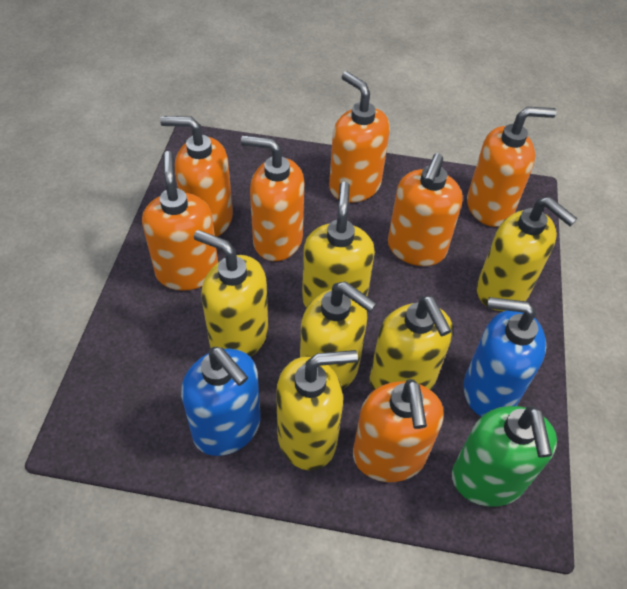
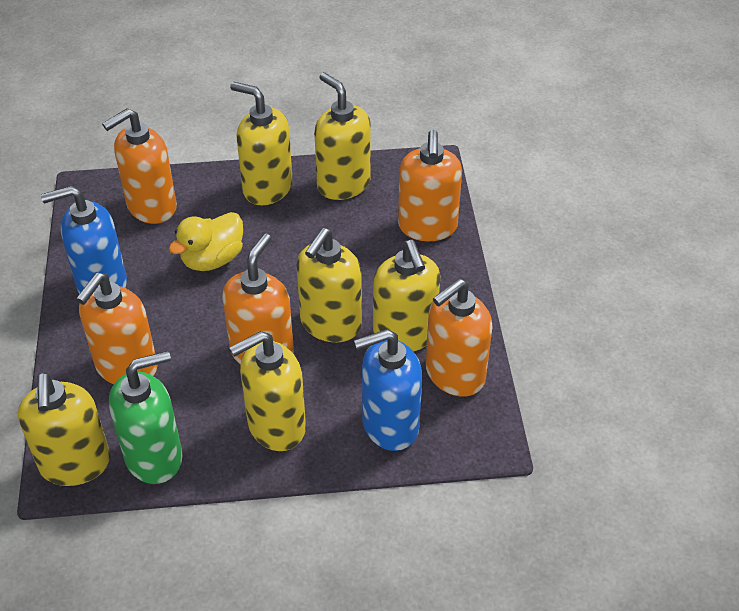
orange soap dispenser: [142,151,218,291] [160,116,233,237] [241,135,305,261] [329,71,390,203] [353,379,444,482] [388,153,463,266] [467,107,556,227] = 7 -> [76,273,158,384] [102,108,177,224] [222,233,294,365] [398,130,462,241] [426,278,493,397] = 5
yellow duck: none = 0 -> [169,212,243,271] = 1

